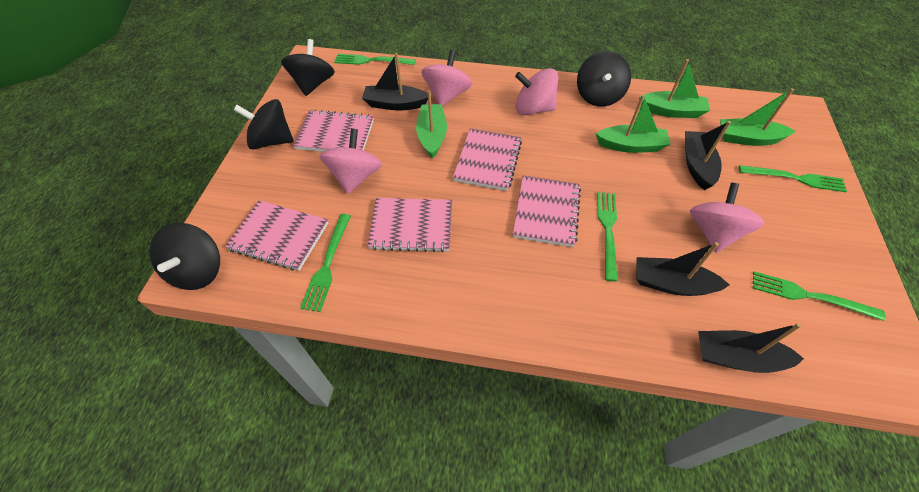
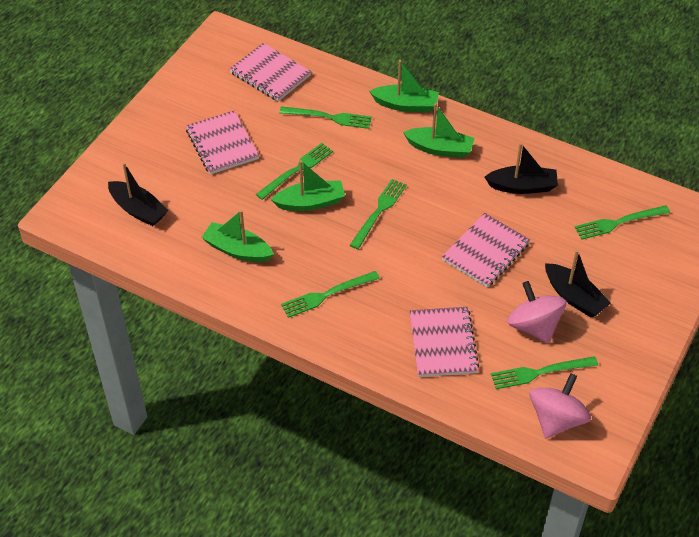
black boat: [362,53,428,110] [636,242,729,296] [685,121,731,190] [698,323,804,373] = 4 -> [108,162,168,226] [485,143,558,194] [545,250,611,317] = 3
black spinning top: [149,223,220,290] [234,99,294,150] [281,39,335,96] [577,51,631,107] = 4 -> none = 0
green fork: [300,214,351,312] [334,54,416,65] [597,192,618,282] [739,165,847,192] [753,271,885,321] = 5 -> [256,143,333,200] [279,106,372,129] [281,271,380,318] [350,179,407,249] [491,356,598,389] [575,205,670,240] = 6
pink notebook: [225,200,328,271] [293,110,374,152] [368,198,452,253] [453,128,522,191] [513,176,581,247] = 5 -> [186,111,259,175] [230,43,312,101] [409,307,479,377] [442,213,530,287] = 4
pink spinning top: [320,128,382,194] [421,50,472,106] [515,68,558,115] [690,183,765,252] = 4 -> [507,281,566,344] [529,373,591,439] = 2

